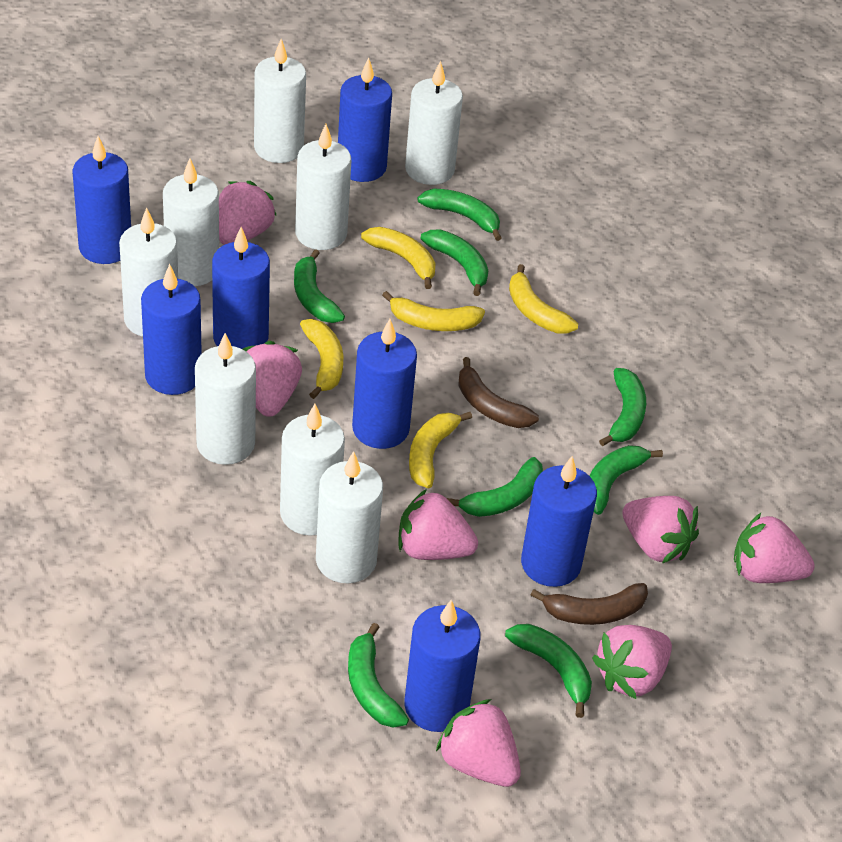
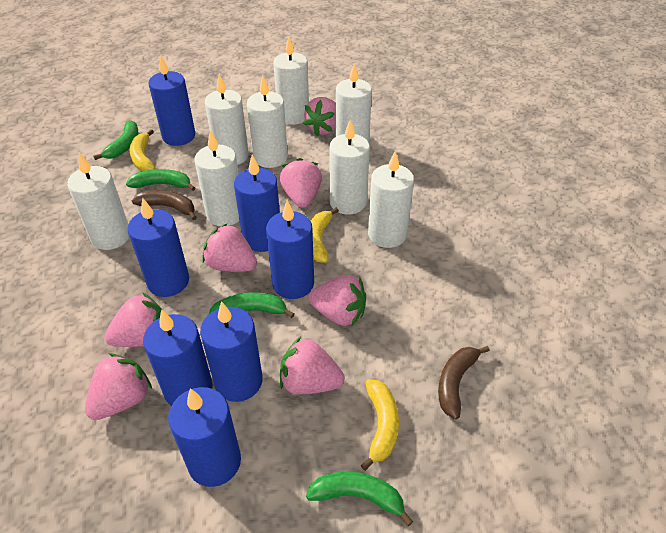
green banana: [294,249,345,323] [348,623,409,728] [418,189,502,241] [421,230,488,296] [447,457,543,517] [505,624,592,718] [589,445,663,515] [599,368,646,447] = 8 -> [93,120,138,160] [126,169,195,191] [209,292,295,318] [306,472,413,526] = 4
yellow banana: [300,319,343,399] [361,227,435,289] [382,291,485,331] [409,412,472,488] [509,264,578,333] = 5 -> [130,129,155,171] [311,208,339,263] [361,379,399,471] = 3

